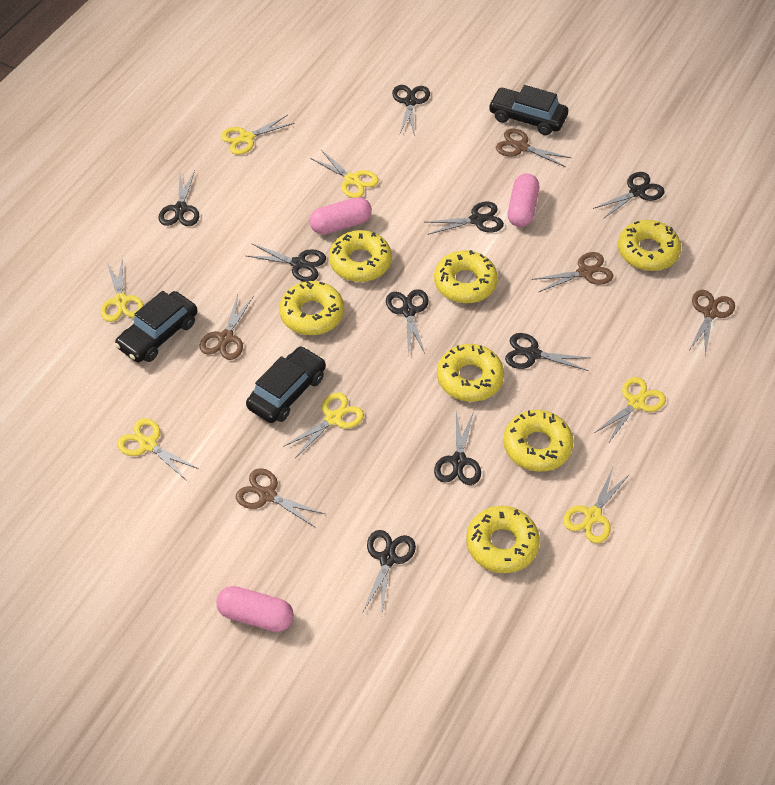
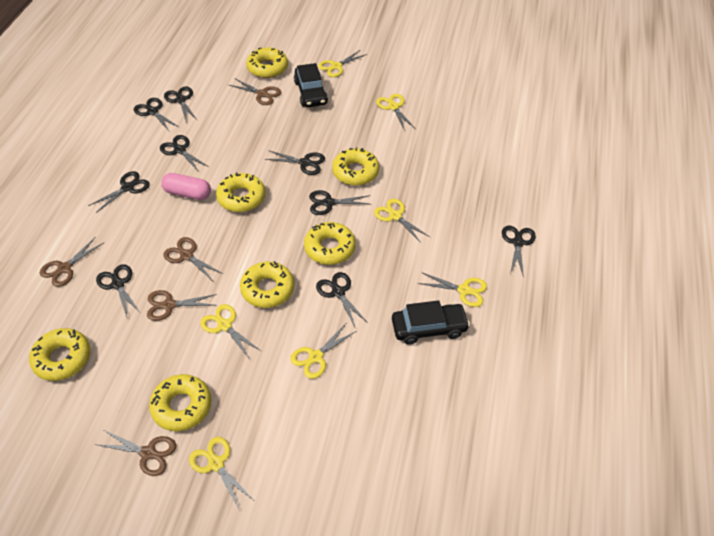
black car: [115,291,198,362] [246,346,326,423] [488,85,568,135] = 3 -> [294,63,328,107] [392,300,470,345] = 2
pink capsule: [216,586,294,632] [309,197,372,234] [508,174,539,227] = 3 -> [161,173,211,200] = 1

